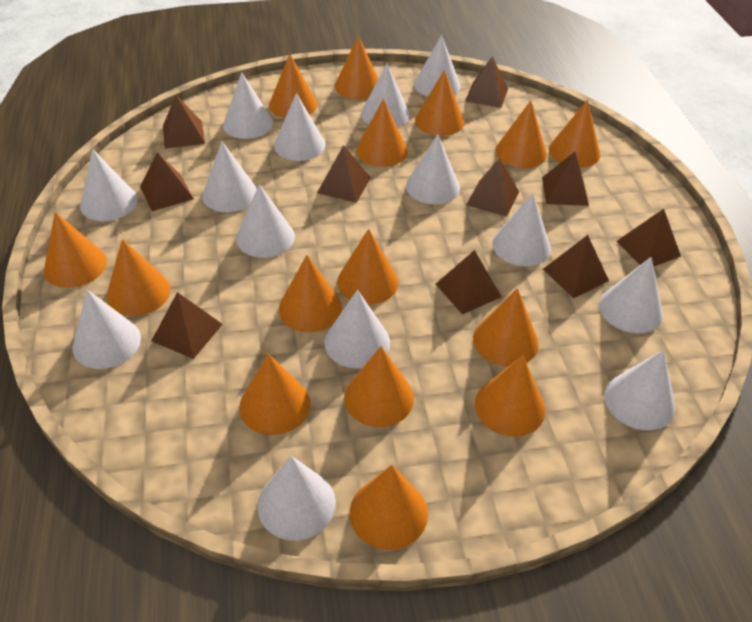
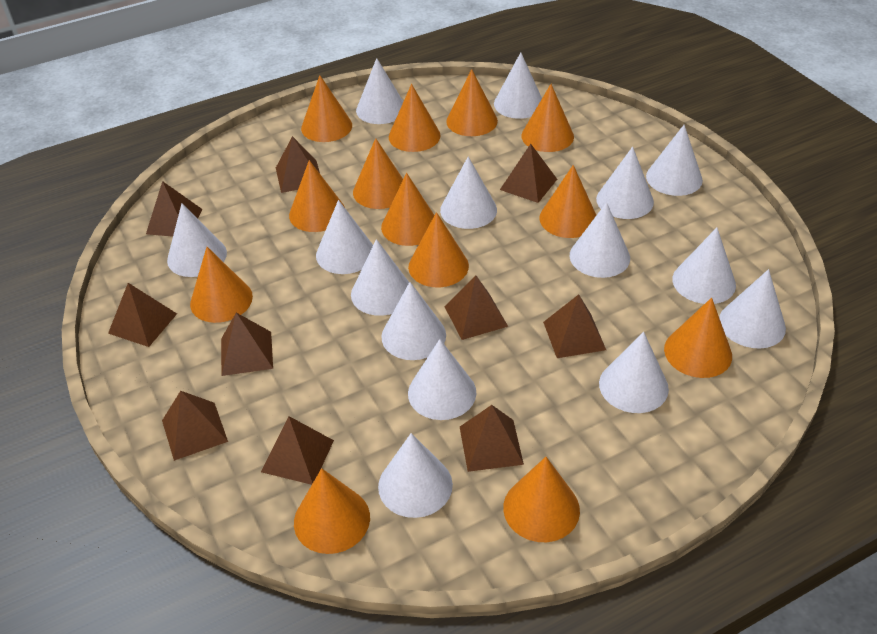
orange cone: [44,212,107,288] [106,239,170,316] [239,353,310,435] [269,54,318,118] [279,255,342,332] [335,36,379,99] [337,229,399,305] [344,346,414,427] [350,465,428,550] [356,99,408,167] [415,70,464,136] [473,288,539,367] [475,355,545,437] [495,101,547,168] [549,100,600,167] = 15 -> [190,247,253,323] [289,160,345,232] [294,468,370,554] [301,75,352,142] [353,138,403,209] [381,173,434,246] [389,84,441,152] [408,212,469,287] [446,69,498,136] [503,457,580,542] [521,84,574,152] [540,165,596,238] [664,298,732,378] = 13
white cone: [72,289,141,369] [80,149,138,221] [202,142,257,212] [223,72,273,139] [236,184,295,258] [257,456,336,541] [274,93,326,161] [324,290,390,369] [361,64,410,127] [406,134,460,204] [414,35,461,97] [492,193,551,266] [599,257,663,333] [604,350,675,431] = 14 -> [167,204,227,277] [316,200,373,274] [351,239,409,316] [356,58,403,124] [378,433,453,518] [381,282,446,360] [408,339,477,420] [440,157,497,229] [494,52,542,119] [570,202,630,278] [596,147,654,219] [599,332,669,413] [646,125,703,196] [672,227,736,304] [719,269,786,349] = 15

